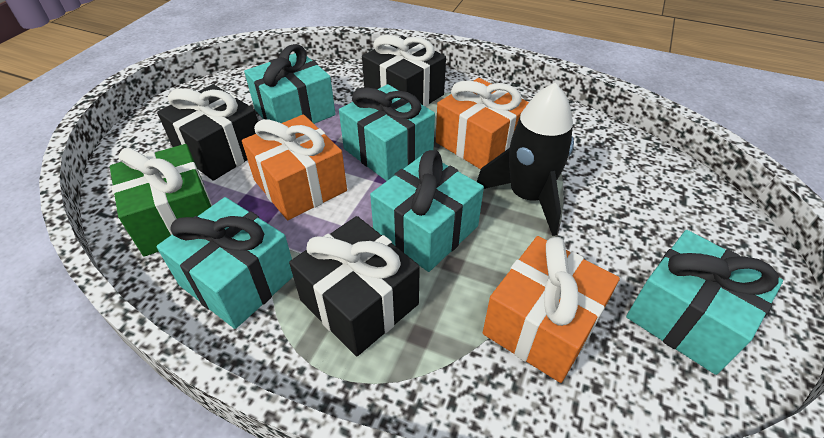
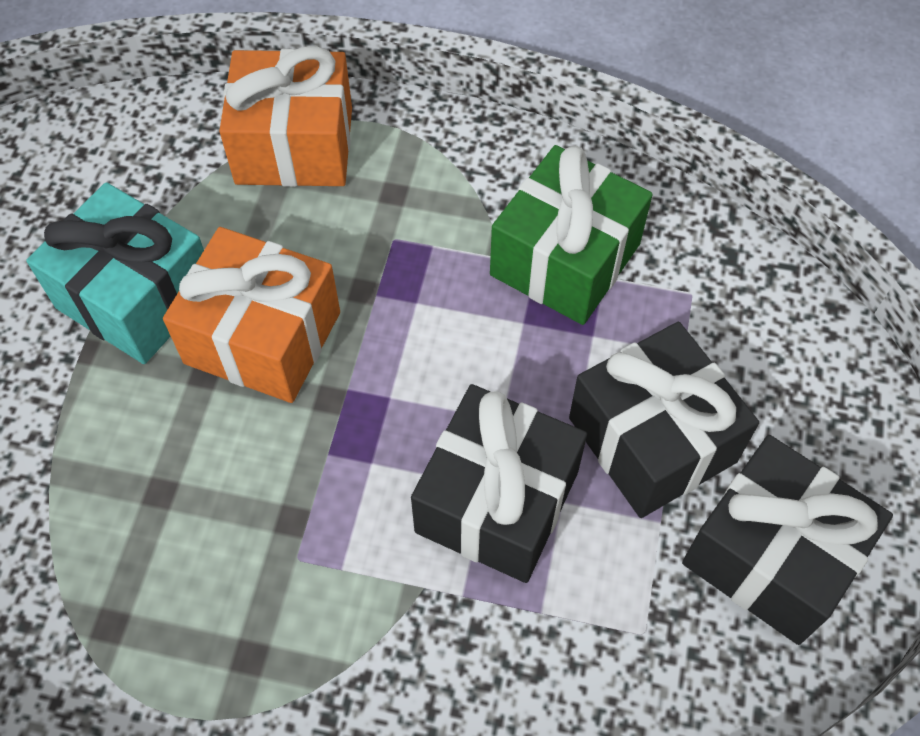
black rocket: [477,83,574,236] = 1 -> none = 0
orange gift: [242,115,347,220] [436,78,529,169] [483,236,620,383] = 3 -> [163,227,340,403] [219,46,352,187] = 2
turquoise gift: [156,197,293,329] [244,44,335,124] [339,84,435,181] [370,150,484,272] [626,230,783,375] = 5 -> [26,182,204,364] = 1

